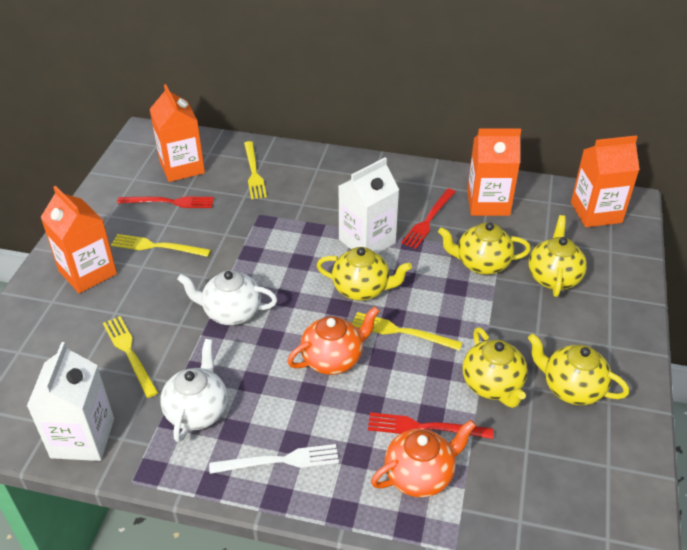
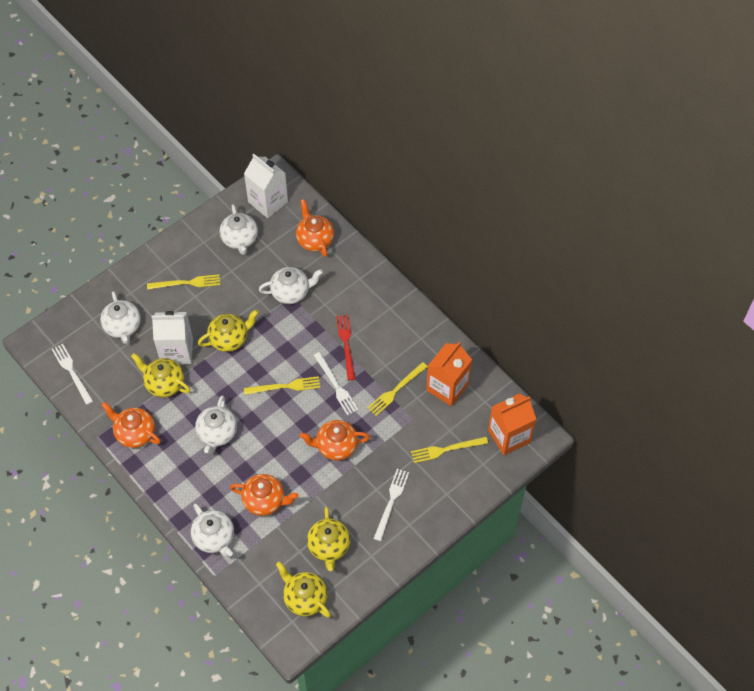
orange carton: [40,186,117,294] [149,84,205,182] [467,128,521,216] [571,135,640,227] = 4 -> [426,341,472,406] [488,394,536,455] = 2
orange teapot: [287,306,380,375] [371,420,476,497] = 2 -> [101,402,161,448] [230,474,299,516] [296,199,334,257] [300,420,370,461] = 4
red fork: [117,196,214,208] [368,412,493,439] [401,188,455,249] = 3 -> [336,315,355,380] = 1
white fork: [209,444,339,474] = 1 -> [52,344,93,405] [313,352,359,416] [373,469,409,541] = 3
white teapot: [160,339,227,442] [177,270,277,325] = 2 -> [100,291,141,344] [191,504,234,557] [195,395,237,454] [219,204,258,255] [259,267,323,304] = 5
yellow teapot: [317,247,412,301] [438,222,531,275] [463,327,528,408] [528,215,587,297] [528,334,629,405] = 5 -> [131,353,190,398] [198,310,259,352] [276,562,331,618] [307,507,350,571] = 4

